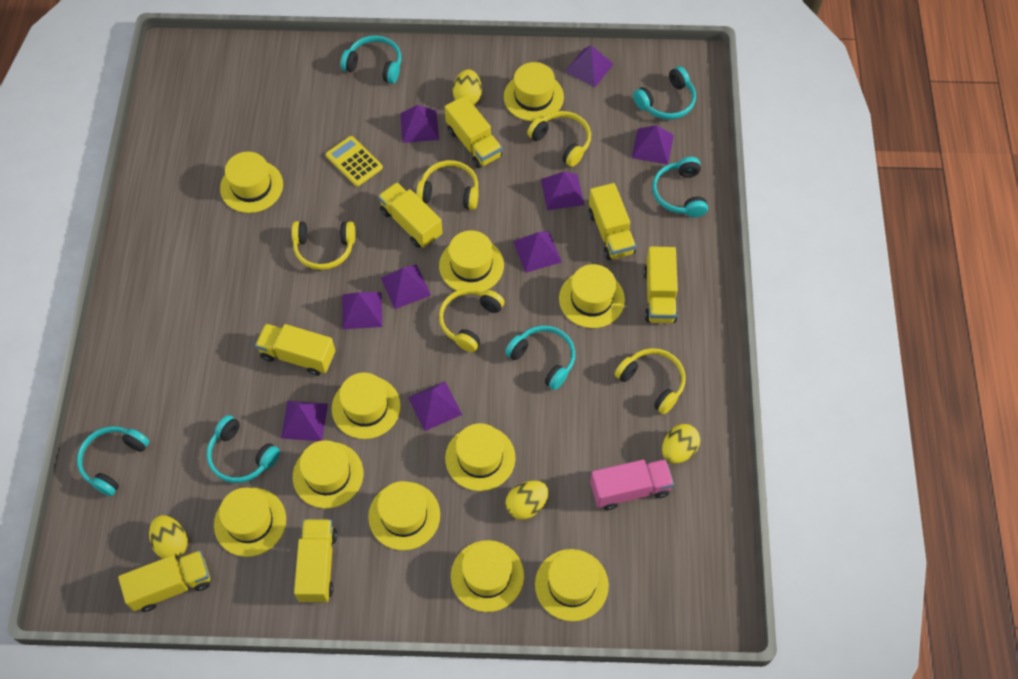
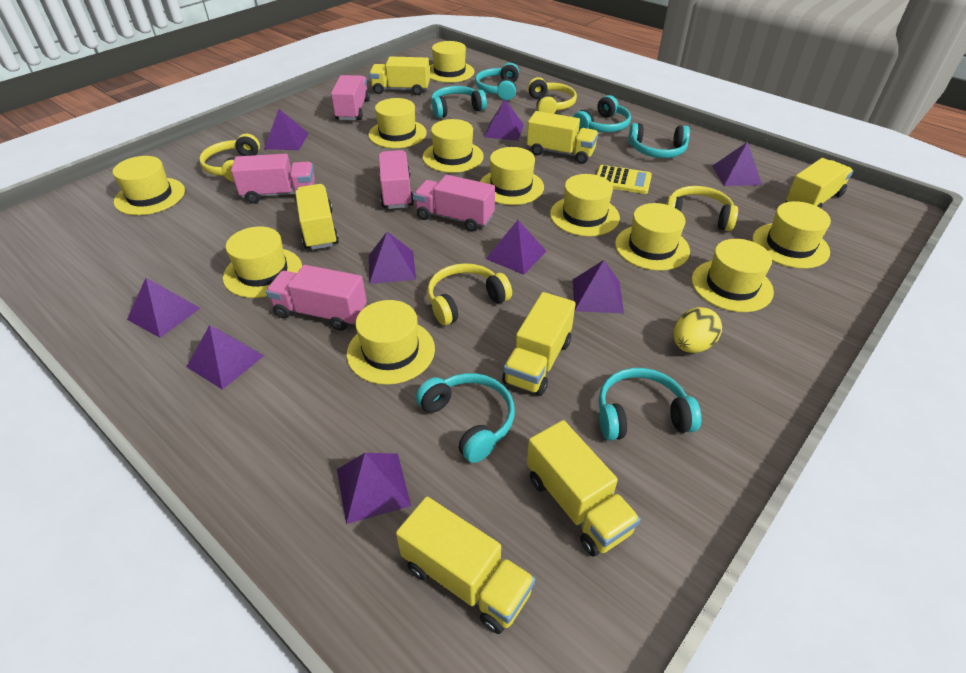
pink truck: [590,459,674,510] = 1 -> [231,154,315,203] [266,265,367,331] [331,75,370,120] [378,150,414,209] [414,175,495,232] = 5
yellow egg: [149,515,188,559] [453,69,482,105] [505,481,548,520] [662,424,700,464] = 4 -> [674,307,722,353] = 1
yellow headphones: [292,221,355,270] [416,160,479,210] [439,288,504,352] [527,111,591,167] [615,348,686,414] = 5 -> [199,134,260,182] [427,263,512,326] [528,77,577,114] [666,186,738,231] = 4

